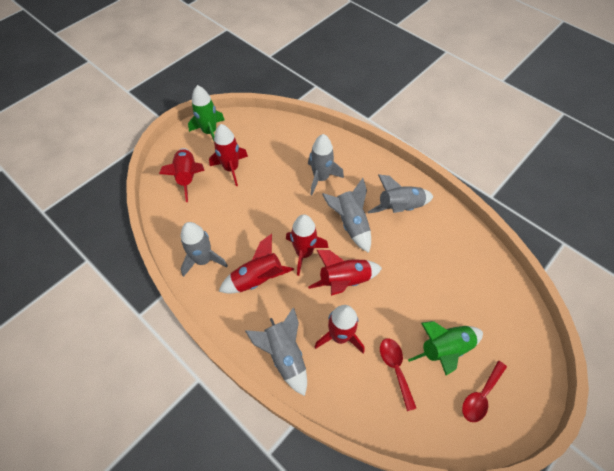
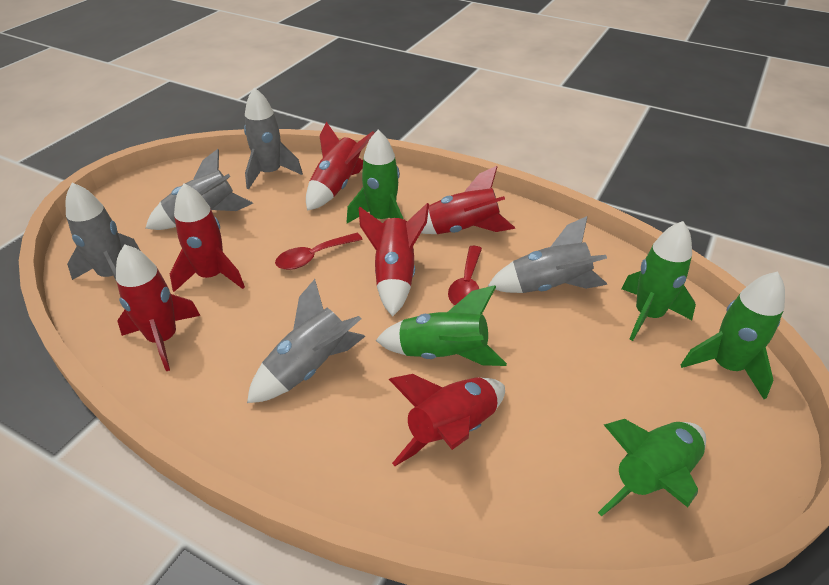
green rocket: [188,85,224,141] [408,321,483,376] = 2 -> [347,130,403,223] [375,285,507,366] [598,419,706,517] [622,221,696,341] [681,271,785,399] = 5

